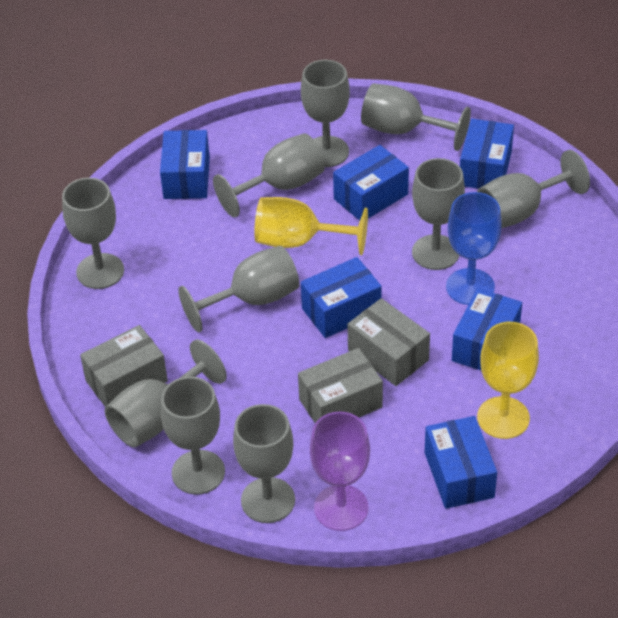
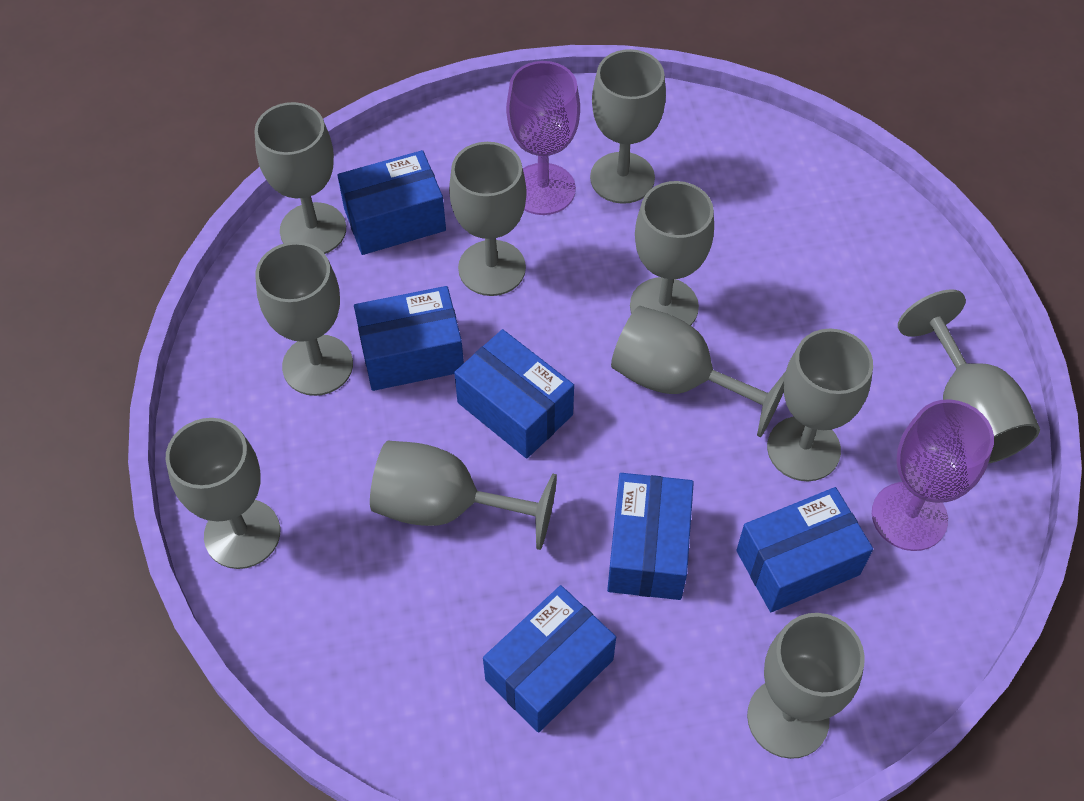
blue goblet: [446,192,502,305] = 1 -> none = 0
grey box: [80,325,168,407] [298,348,383,423] [348,298,430,386] = 3 -> none = 0
grey goblet: [62,178,124,289] [105,340,227,448] [161,377,225,495] [178,246,299,332] [213,133,325,217] [233,404,295,523] [301,60,350,167] [361,83,471,151] [412,158,465,270] [477,150,590,228] = 10 -> [166,418,280,569] [254,102,346,254] [256,242,353,396] [370,441,557,550] [449,142,527,296] [590,49,666,204] [611,306,786,437] [630,181,714,326] [747,613,865,759] [767,329,873,481] [898,289,1040,463] = 11
purple goblet: [310,411,370,531] = 1 -> [506,61,580,215] [872,399,994,551] = 2
yellow goblet: [254,197,368,255] [477,322,539,439] = 2 -> none = 0

